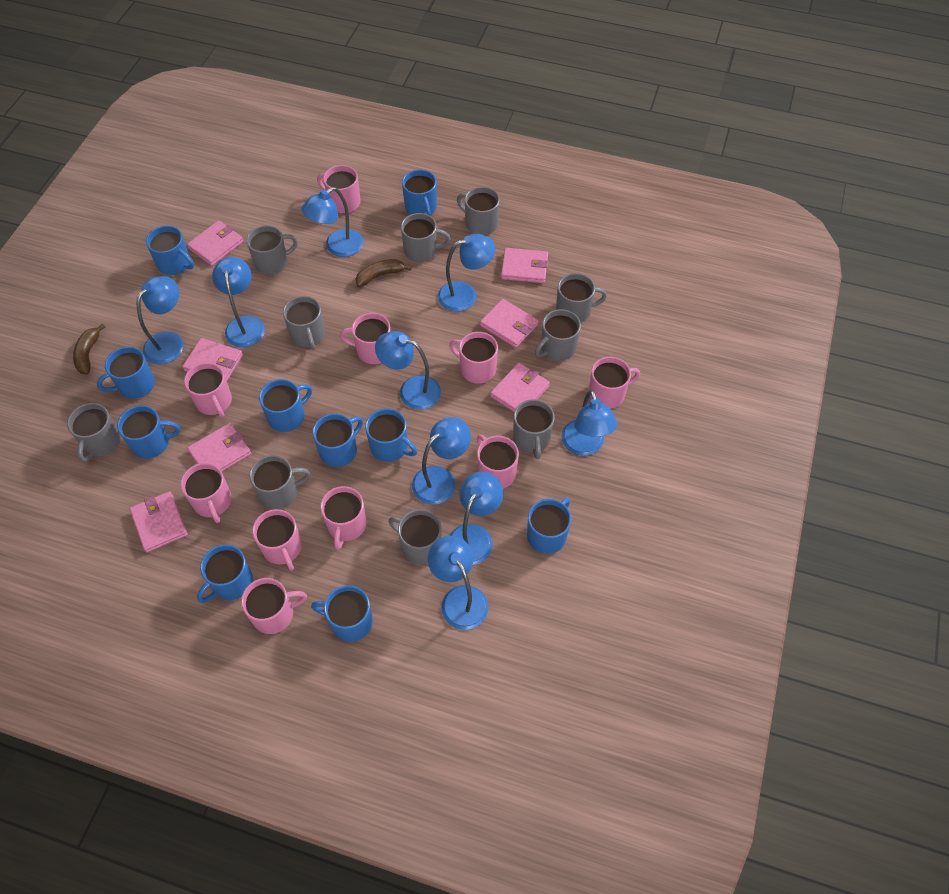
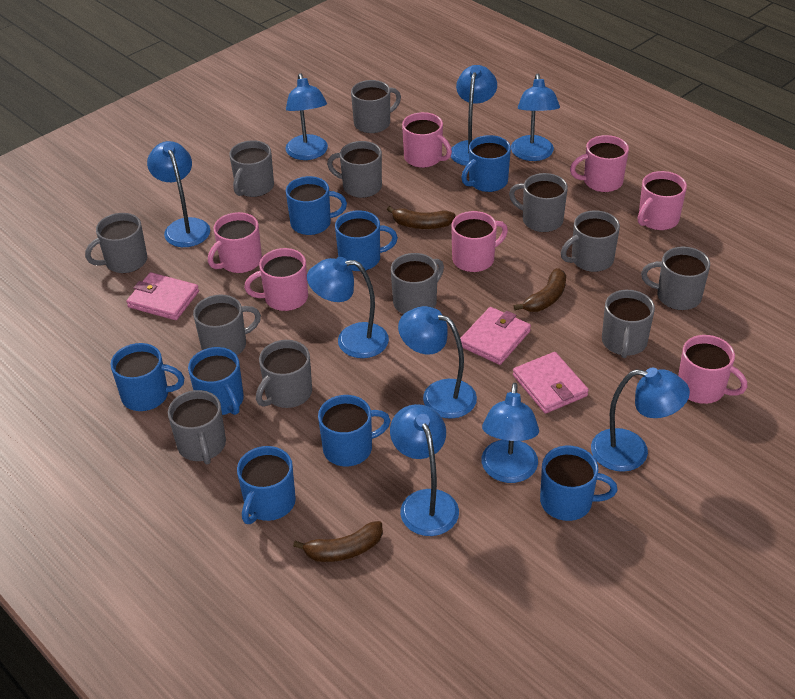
blue mug: [97,347,155,399] [117,405,180,459] [146,226,194,275] [197,544,253,603] [259,379,312,432] [311,585,373,642] [312,414,363,467] [365,408,417,462] [402,170,437,216] [527,498,571,554] = 10 -> [110,343,184,411] [188,347,244,415] [237,446,296,524] [286,176,347,235] [318,395,391,466] [335,210,398,271] [461,135,511,192] [540,446,617,521] = 8
brown banana: [73,323,105,374] [356,259,411,287] = 2 -> [293,521,383,562] [387,206,456,229] [514,268,566,312] = 3
grey mug: [67,403,121,463] [246,225,298,275] [249,455,311,509] [283,296,325,350] [388,509,442,564] [401,213,451,262] [457,187,500,235] [513,399,555,459] [535,309,581,361] [556,273,607,323] = 10 -> [85,213,147,273] [168,390,226,464] [193,294,261,355] [229,140,274,197] [256,340,312,408] [327,141,382,198] [351,80,401,133] [391,253,444,314] [509,173,568,232] [561,210,620,272] [602,290,655,358] [641,247,710,310] = 12
pink mug: [181,463,232,523] [184,363,232,417] [241,578,307,634] [252,509,302,571] [317,165,360,213] [320,486,367,550] [340,313,391,364] [449,332,498,384] [477,435,519,489] [589,357,640,409] = 10 -> [208,212,262,273] [244,248,308,311] [402,112,452,168] [451,211,508,272] [570,135,629,192] [638,171,687,230] [678,335,747,404] = 7
pink wallet: [130,491,188,553] [182,338,243,381] [187,220,244,266] [187,423,251,472] [480,299,538,348] [490,363,550,412] [501,248,549,283] = 7 -> [126,272,199,320] [460,307,531,365] [513,352,589,414] = 3

